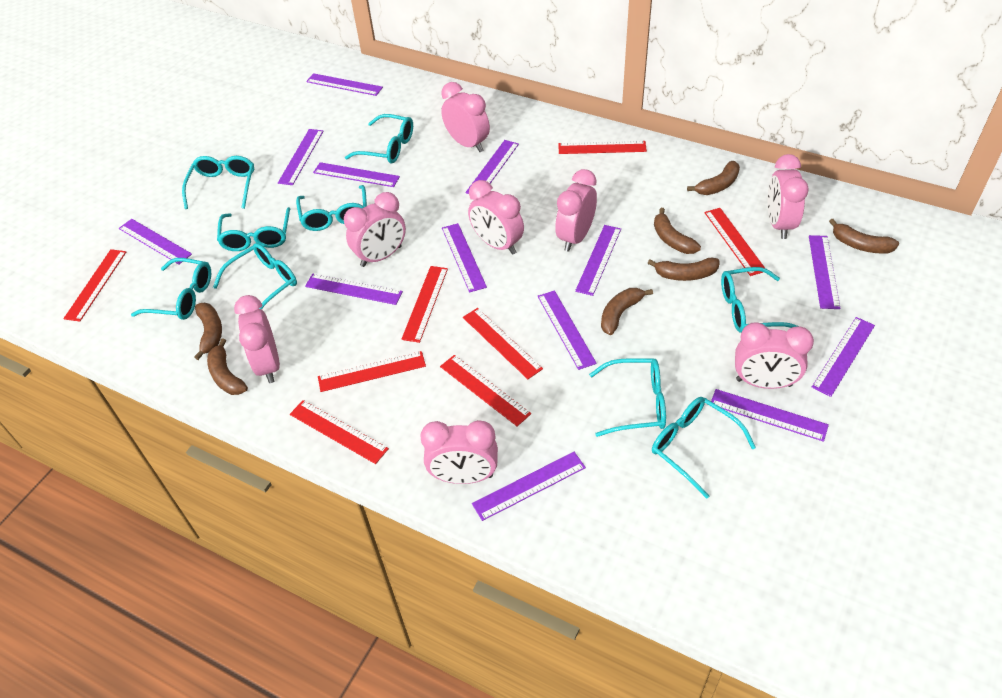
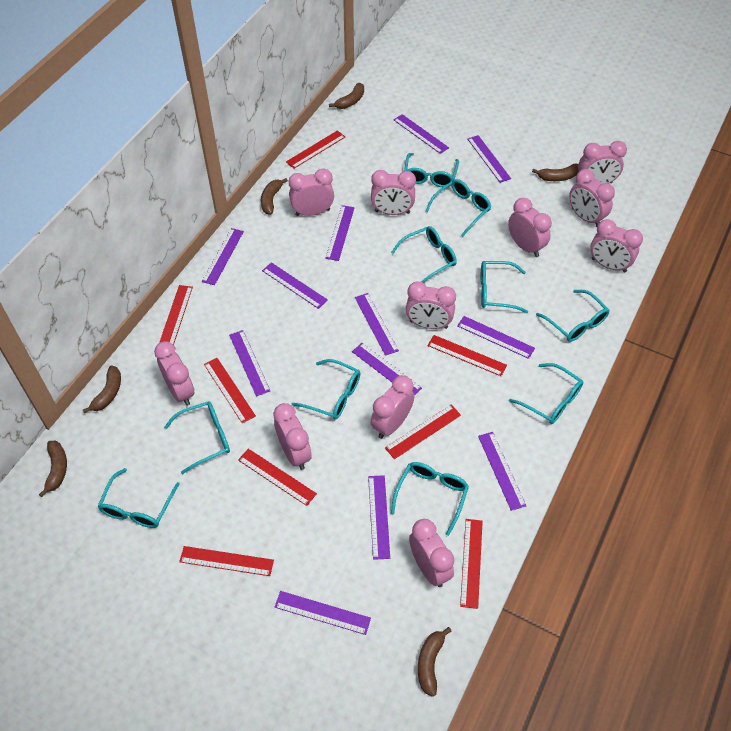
brown banana: [194,303,222,360] [207,339,248,395] [601,288,653,335] [648,257,719,281] [654,208,701,254] [687,161,740,195] [829,219,899,254] = 7 -> [39,441,67,497] [83,365,121,414] [261,178,288,215] [329,83,364,109] [418,627,451,697] [532,163,579,181] = 6
pink clock: [234,295,280,383] [344,192,406,267] [420,420,498,484] [441,82,490,152] [468,180,524,255] [555,169,597,251] [735,322,814,389] [767,154,809,239] = 8 -> [154,341,194,406] [273,403,312,470] [289,168,334,216] [371,170,416,215] [371,375,414,439] [406,281,456,329] [409,519,454,587] [508,198,552,257] [569,169,615,227] [578,141,627,184] [590,219,643,273] = 11
purple ruler: [119,219,192,264] [278,129,324,185] [305,273,403,305] [306,73,383,96] [313,162,400,187] [442,223,487,292] [465,140,519,194] [472,452,586,521] [538,290,597,370] [575,225,621,296] [711,389,829,442] [809,235,841,309] [811,317,875,397] = 13 -> [202,228,244,285] [229,330,270,396] [262,262,328,309] [275,591,371,635] [325,205,355,261] [352,343,422,396] [355,293,399,356] [368,475,390,560] [394,114,449,154] [457,316,535,359] [468,135,511,183] [478,432,526,511] = 12
turquoise glasses: [131,258,211,320] [182,156,254,209] [213,243,297,309] [217,207,290,251] [296,185,367,231] [345,114,413,163] [589,358,666,437] [652,397,756,499] [721,267,800,333] = 9 -> [97,468,180,528] [164,402,230,474] [292,359,360,420] [391,226,457,283] [391,462,469,536] [404,153,459,187] [425,179,491,236] [481,261,528,313] [509,363,583,424] [536,290,610,342] = 10

